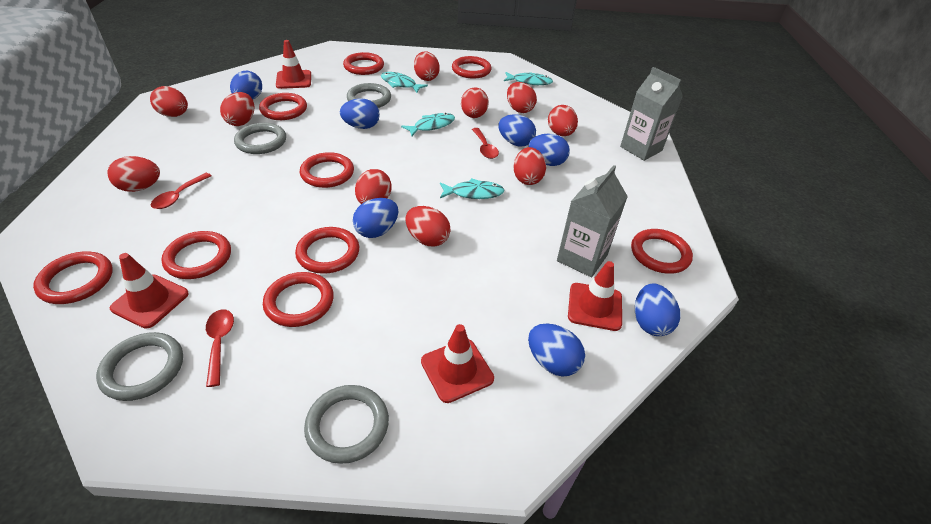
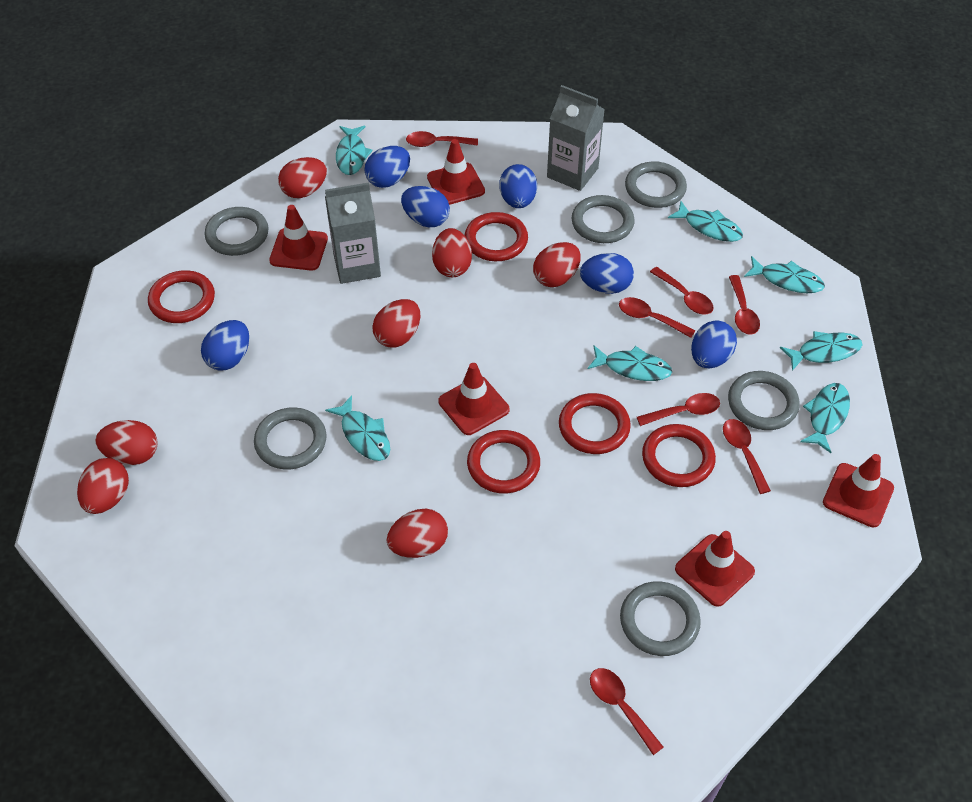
blue egg: [230,71,262,99] [340,98,380,129] [353,198,398,238] [498,114,536,147] [528,324,585,377] [529,134,570,166] [635,283,680,336] = 7 -> [201,320,249,371] [365,146,410,188] [401,186,450,227] [499,164,537,208] [580,253,634,294] [691,320,737,368] = 6
grey ring: [96,332,183,401] [234,123,286,154] [304,385,389,464] [347,83,391,108] = 4 -> [204,207,268,256] [254,407,327,470] [571,195,635,243] [620,581,701,656] [625,161,687,208] [728,371,800,430] = 6
red egg: [107,156,160,192] [150,86,188,117] [220,92,254,126] [355,169,392,204] [405,206,451,247] [414,51,440,81] [461,87,489,118] [507,82,537,113] [514,147,546,185] [548,105,578,136] = 10 -> [77,458,129,514] [96,420,158,465] [278,157,327,198] [372,299,421,348] [387,509,448,558] [432,228,472,277] [533,242,581,287] = 7
red ring: [33,252,113,304] [162,231,231,279] [259,93,307,120] [263,272,334,327] [295,227,359,274] [300,152,354,188] [343,52,384,75] [452,56,492,79] [631,229,693,274] = 9 -> [148,270,215,323] [465,212,528,261] [467,430,540,493] [559,393,631,454] [642,424,716,487] = 5
red spoon: [151,173,212,209] [206,309,234,387] [472,128,499,159] = 3 -> [406,131,478,147] [590,668,664,755] [619,297,696,338] [637,393,720,426] [650,267,714,315] [723,419,771,494] [729,275,760,335] = 7
red traffic cone: [110,253,189,329] [276,40,311,89] [421,324,494,403] [568,261,622,331] = 4 -> [269,205,328,271] [427,139,485,205] [439,363,509,435] [675,531,755,607] [823,454,894,527] = 5
turquoise fish: [381,72,428,93] [401,113,455,136] [440,178,504,199] [504,72,553,85] = 4 -> [325,395,390,461] [336,126,373,175] [587,345,672,381] [668,201,743,242] [744,256,825,293] [780,331,862,371] [800,383,850,453] = 7

